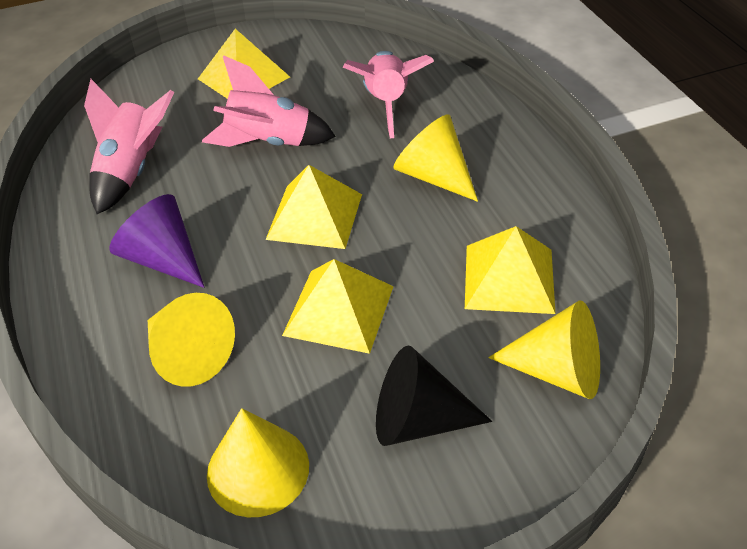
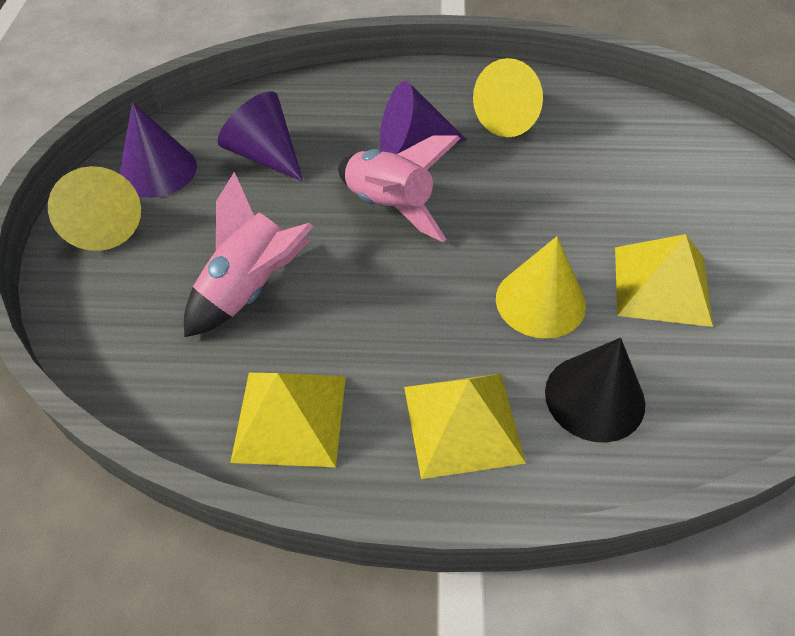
pink rocket: [84,79,174,214] [202,55,336,147] [343,51,434,138] = 3 -> [184,172,314,337] [338,135,460,242] = 2
purple cone: [109,194,204,288] = 1 -> [120,102,197,198] [218,91,303,181] [380,81,467,154] = 3
yellow cone: [148,293,235,387] [207,408,309,517] [393,114,478,202] [488,300,600,399] = 4 -> [48,166,141,251] [473,58,543,137] [496,236,586,339] = 3
yellow pyramid: [198,29,290,99] [266,165,362,249] [282,259,394,354] [465,226,556,314] = 4 -> [230,373,346,467] [404,374,526,479] [615,234,713,327] = 3

